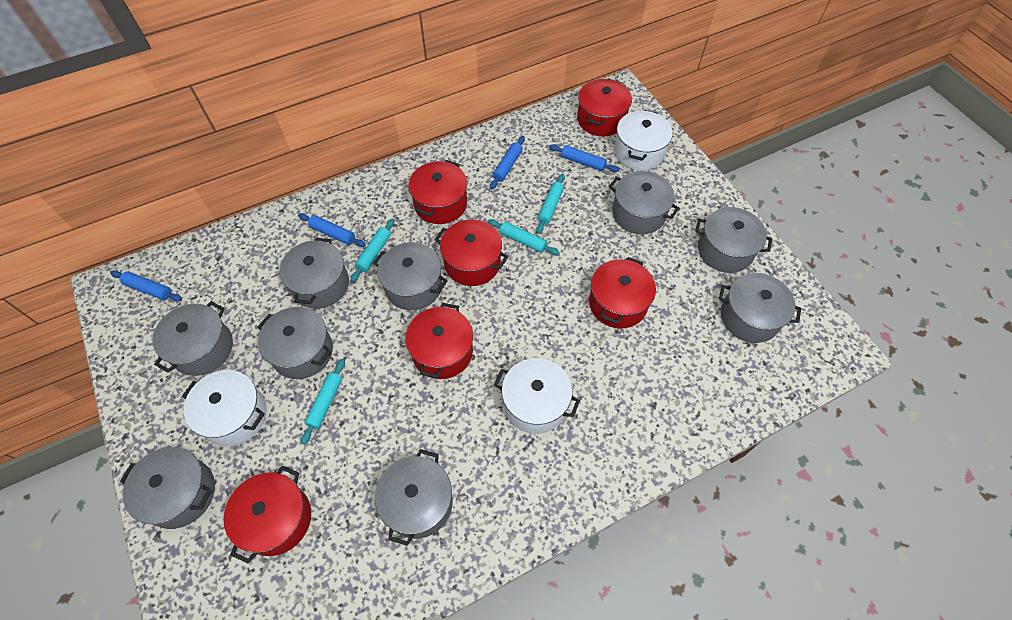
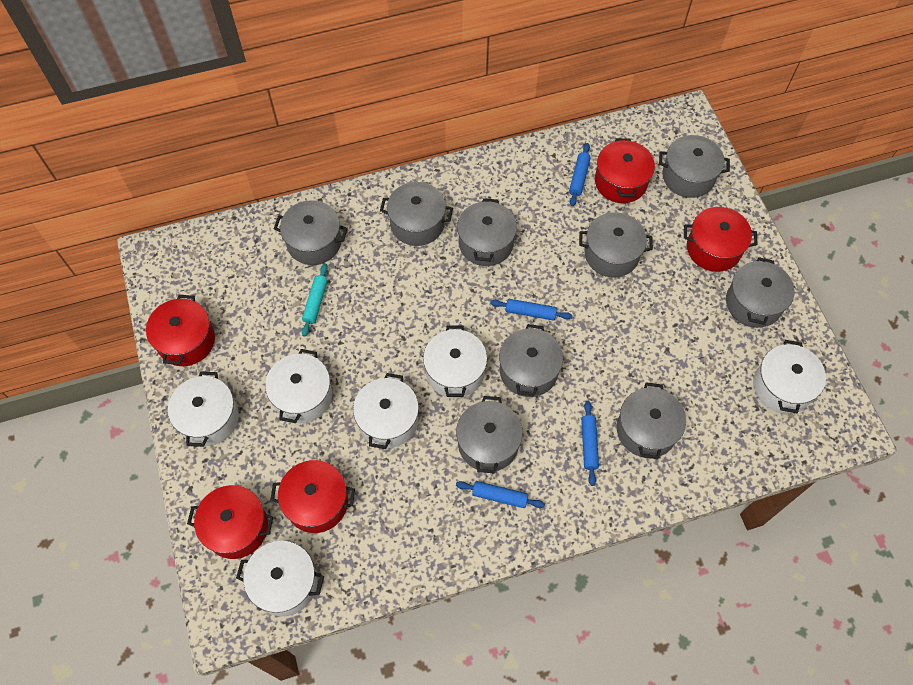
red pot: [224,466,311,563] [406,303,473,379] [409,160,467,224] [435,220,508,286] [577,79,632,136] [589,257,656,329] = 6 -> [146,295,215,366] [187,485,273,559] [270,460,355,533] [595,138,655,203] [684,207,758,272] = 5
turquoise rolling pin: [301,359,345,445] [351,219,394,282] [488,219,560,255] [536,174,565,234] = 4 -> [302,264,328,337] = 1
white pot: [182,370,267,446] [494,358,580,434] [614,110,673,170] = 3 -> [168,371,239,447] [236,541,324,616] [265,349,332,423] [353,373,419,449] [423,326,487,398] [753,340,826,414] = 6

